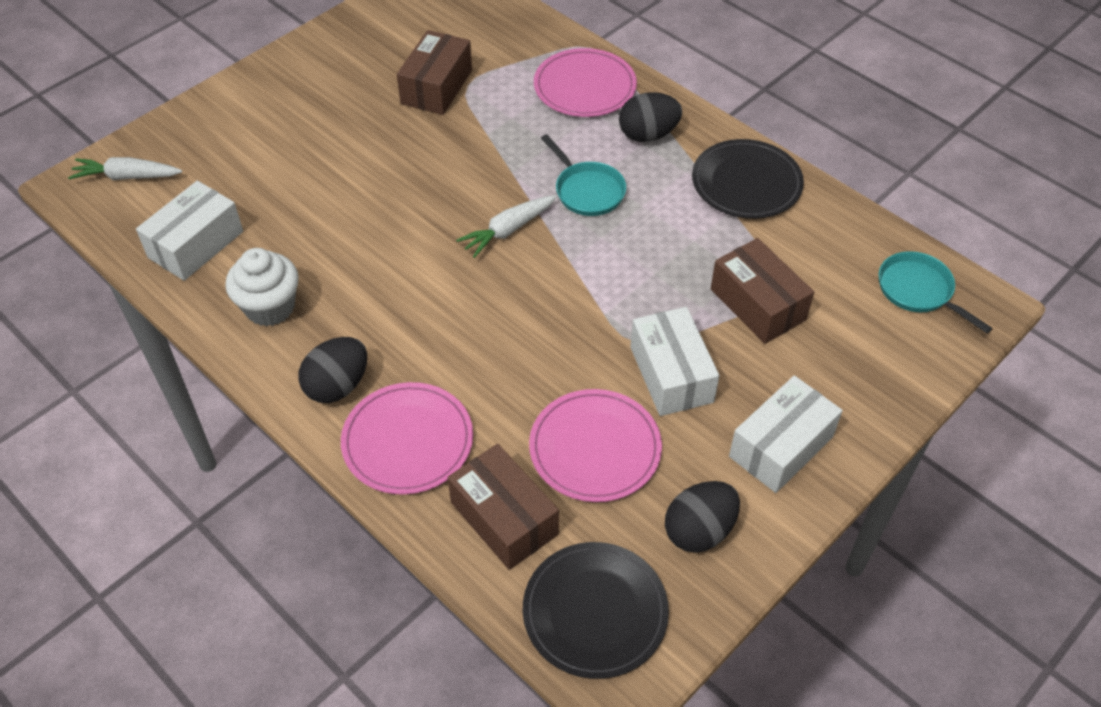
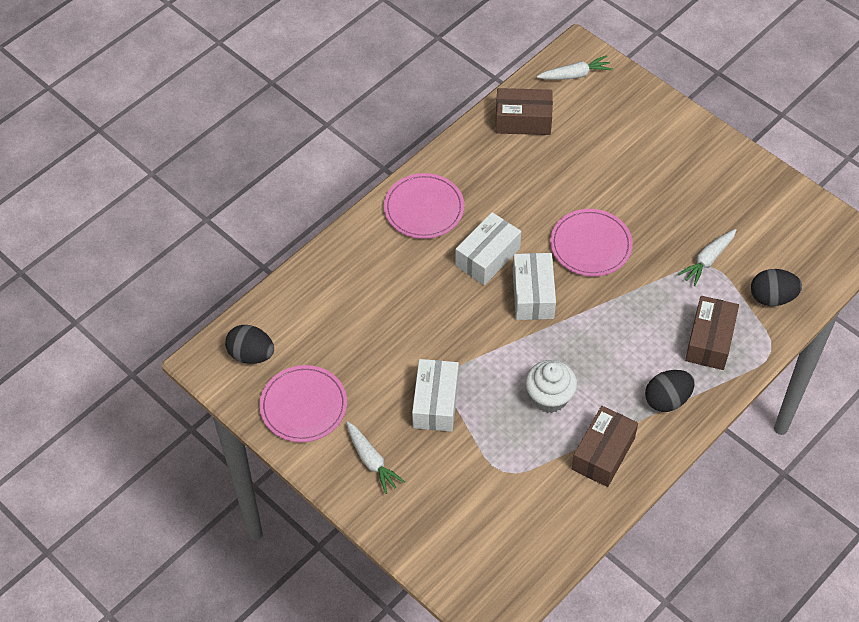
black plate: [523,542,669,679] [692,139,804,219] = 2 -> none = 0
turquoise pan: [541,134,626,216] [879,251,993,334] = 2 -> none = 0
white carrot: [68,157,182,180] [456,195,557,258] = 2 -> [346,421,405,494] [536,55,613,80] [678,229,736,286] = 3

